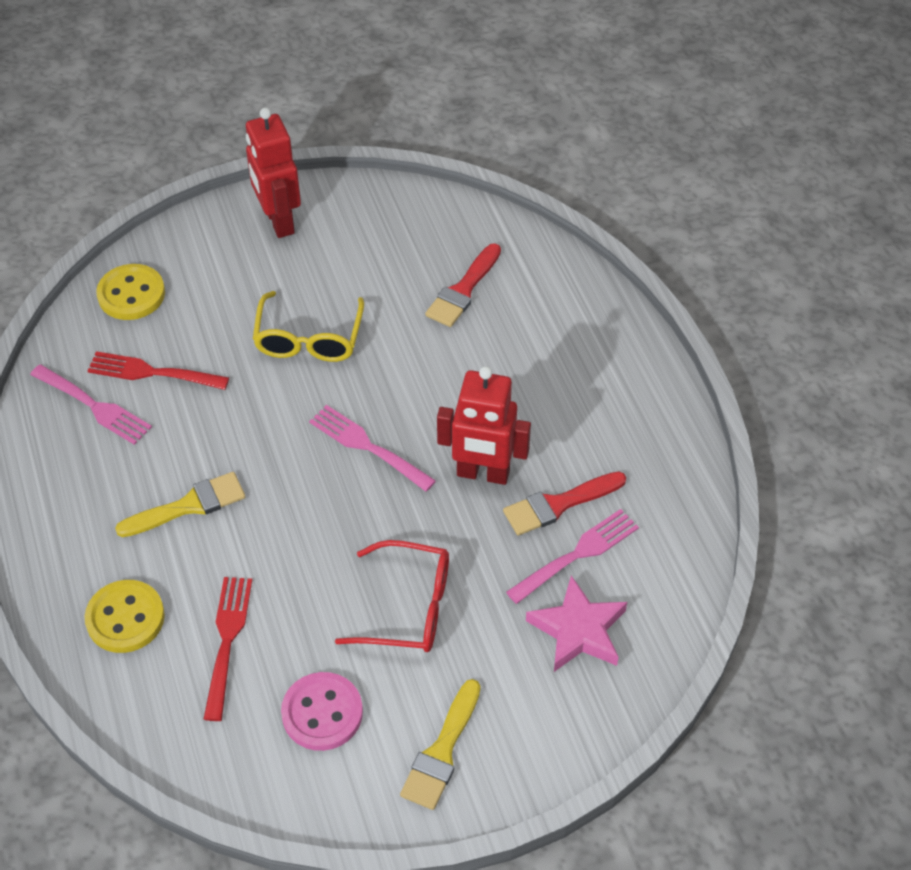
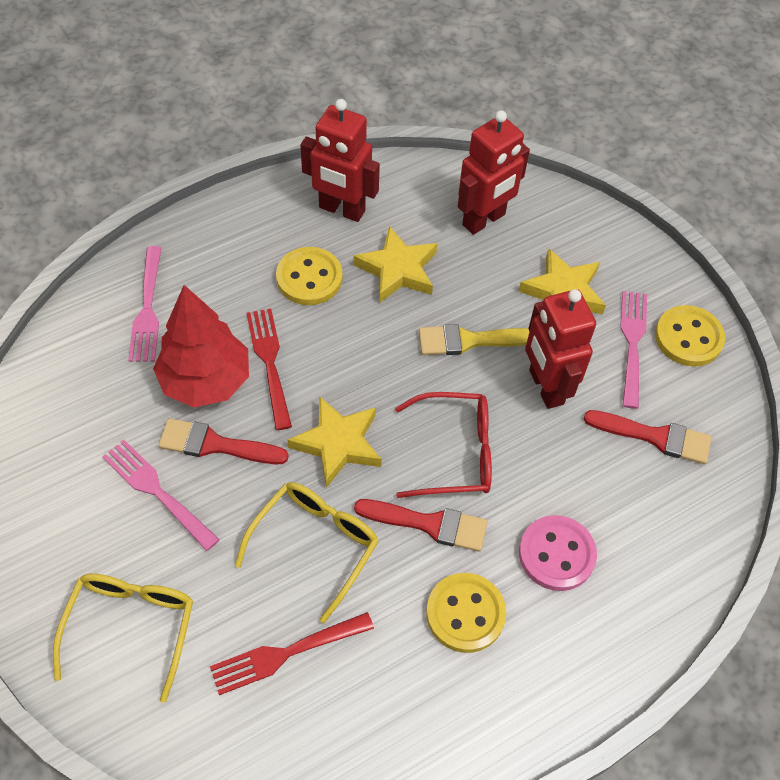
pink star: [526,575,627,672] = 1 -> none = 0
red brush: [425,243,501,327] [503,471,626,536] = 2 -> [158,418,289,464] [354,499,488,552] [584,410,711,464] = 3
red robot: [246,108,301,238] [437,366,531,485] = 2 -> [300,99,380,222] [458,110,530,235] [525,289,596,409] = 3
red tree: none = 0 -> [153,285,249,408] = 1
yellow brush: [115,472,245,537] [400,679,481,810] = 2 -> [419,324,530,355] = 1
yellow button: [85,580,165,653] [96,264,165,320] = 2 -> [276,247,343,305] [426,573,506,653] [655,305,725,367] = 3
yellow glasses: [253,291,364,362] = 1 -> [53,573,193,703] [235,482,379,623] = 2
yellow star: none = 0 -> [288,396,382,488] [353,226,437,303] [518,248,606,314] = 3

